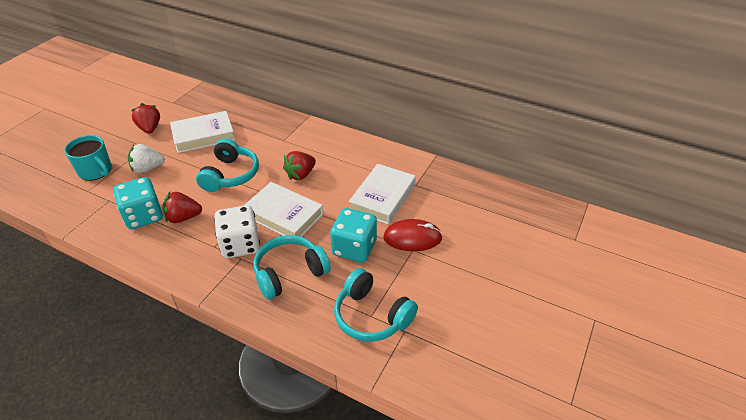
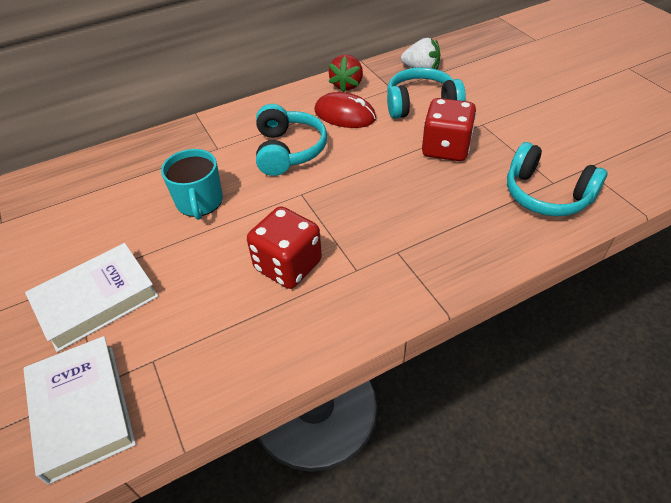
red dice: none = 0 -> [247,206,322,289] [422,98,476,161] = 2
red strawberry: [131,103,160,134] [162,192,202,223] [283,151,316,180] = 3 -> [329,55,363,92] = 1
turquoise dice: [113,177,163,229] [330,208,377,263] = 2 -> none = 0
white book: [170,111,235,153] [245,182,323,237] [349,164,416,225] = 3 -> [23,336,136,484] [25,243,158,352] = 2
white dice: [214,205,260,258] = 1 -> none = 0

